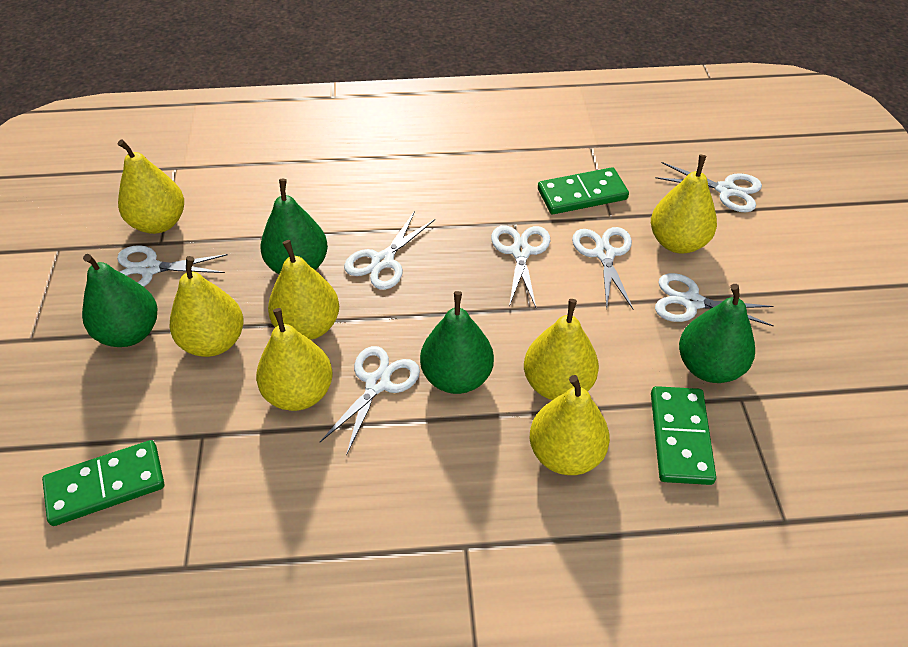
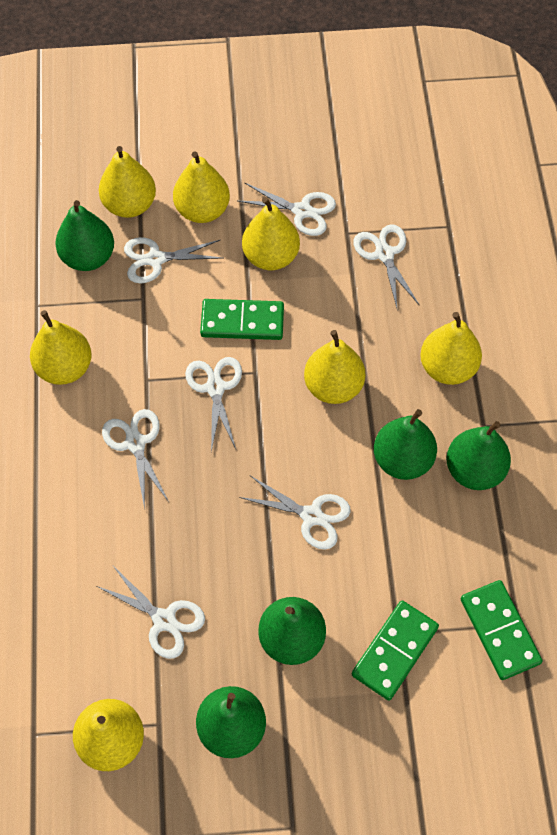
green pear: [82,254,158,347] [260,179,328,274] [420,291,494,394] [679,284,755,383] = 4 -> [55,200,114,271] [196,686,266,758] [258,597,326,665] [374,409,437,480] [446,421,511,490] = 5

